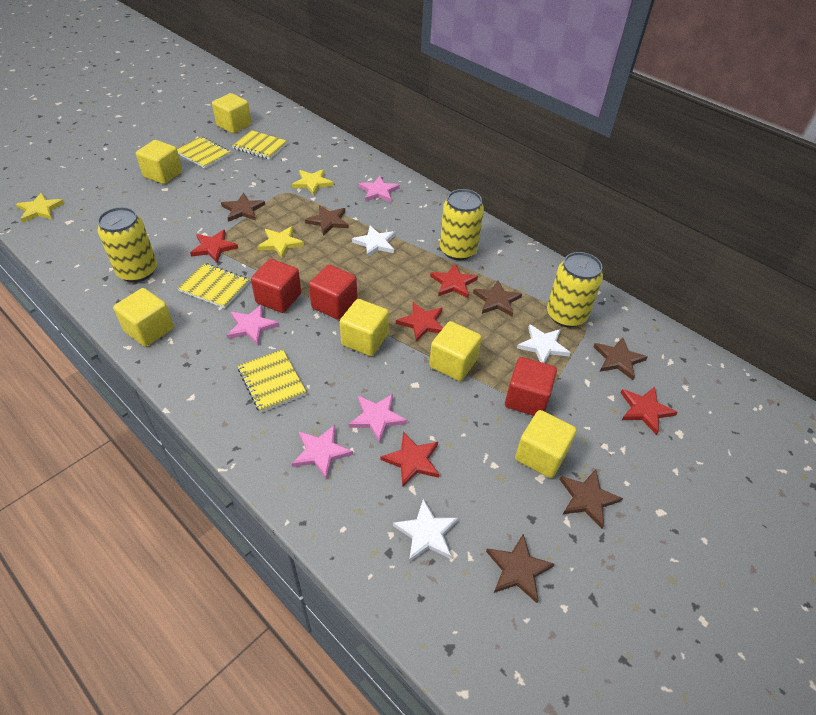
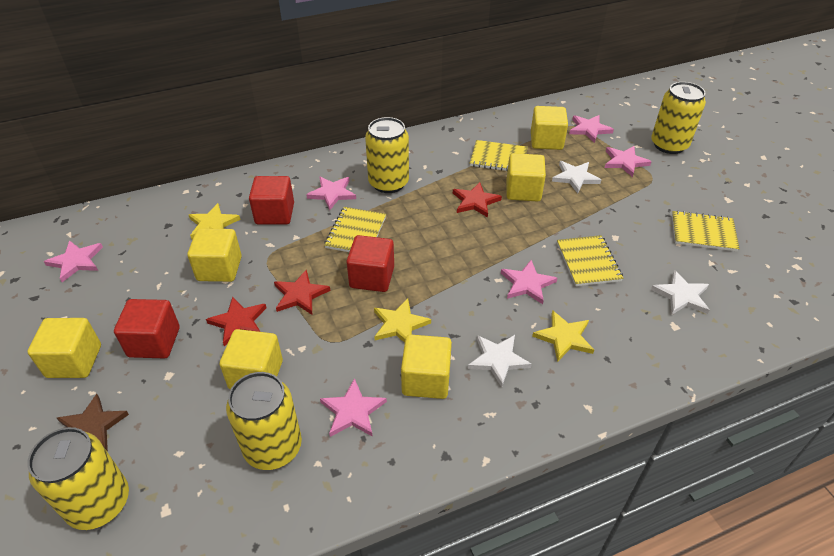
brown star: [221,193,265,222] [305,205,349,236] [473,280,522,317] [486,534,555,603] [559,469,623,529] [593,337,647,380] = 6 -> [57,394,129,451] = 1
pink star: [227,305,279,345] [292,425,353,480] [349,394,407,443] [359,176,400,202] = 4 -> [44,240,103,282] [306,177,356,210] [320,378,387,437] [501,260,557,304] [569,115,614,143] [605,146,651,177] = 6
red star: [190,230,238,262] [381,432,440,488] [396,302,443,342] [430,263,478,298] [621,387,677,435] = 5 -> [206,296,267,346] [274,269,331,315] [453,182,502,218] = 3
yellow can: [97,207,157,282] [440,189,484,260] [547,252,603,328] = 3 -> [27,427,129,530] [226,372,302,470] [365,117,409,193] [651,82,706,154] = 4

